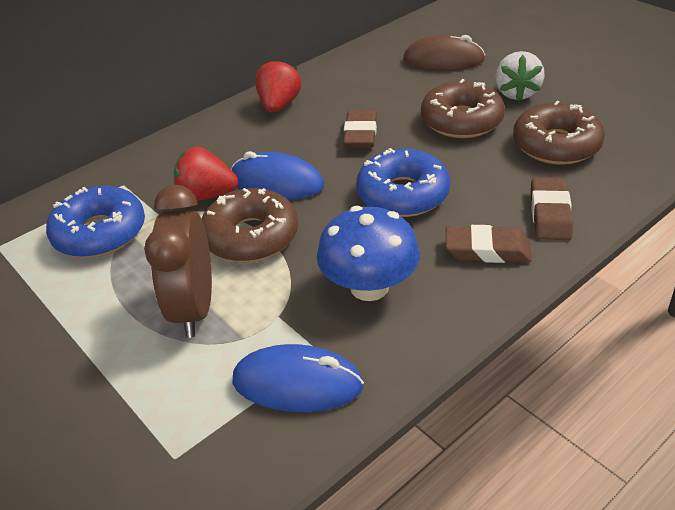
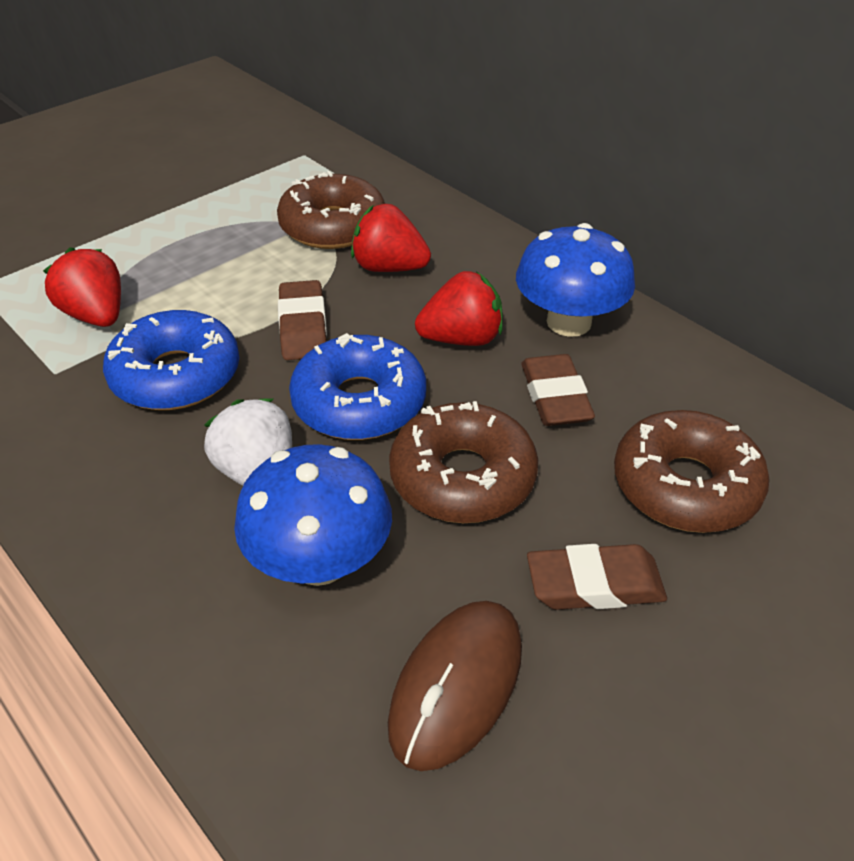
blue mouse: [231,151,324,199] [233,344,364,412] = 2 -> none = 0
blue mushroom: [317,206,420,301] = 1 -> [234,444,392,586] [516,223,635,337] = 2
brown clock: [144,185,212,338] = 1 -> none = 0
red strawberry: [174,147,238,201] [255,59,301,113] = 2 -> [43,247,121,327] [351,204,431,272] [415,271,503,346] = 3

